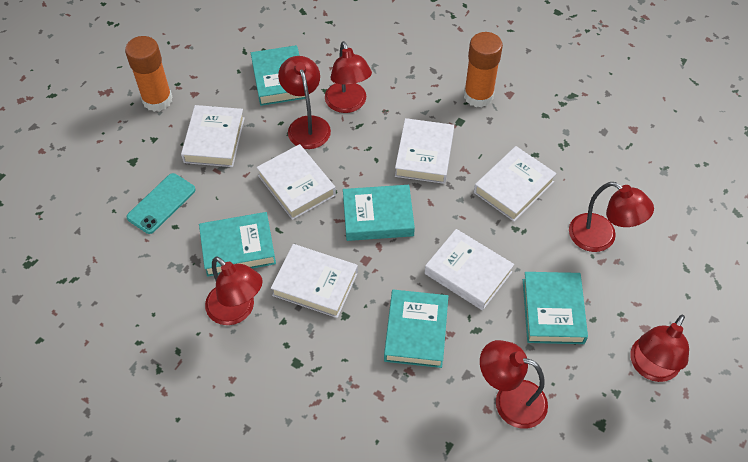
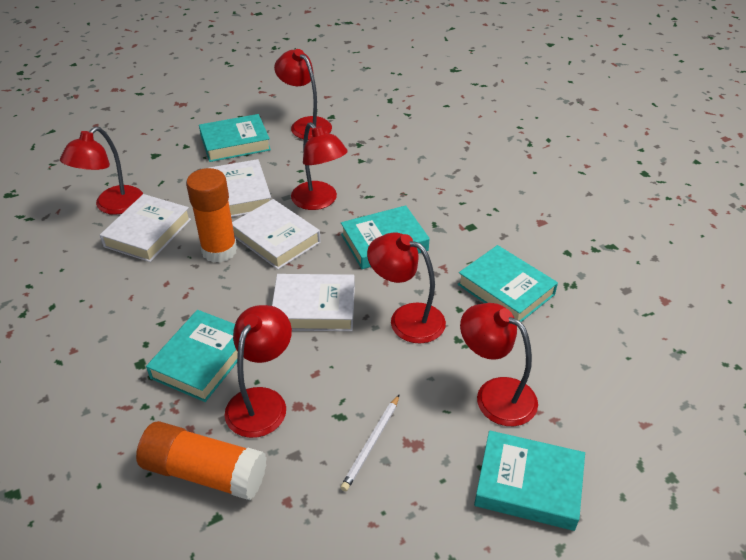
turquoise phone: [126,173,196,234] = 1 -> none = 0
white book: [181,105,245,167] [257,144,336,220] [271,244,358,318] [395,118,454,184] [425,229,514,310] [474,146,557,222] = 6 -> [100,194,191,262] [209,159,271,217] [232,199,321,269] [272,274,355,331] = 4
white pencil: none = 0 -> [340,395,399,491] = 1

